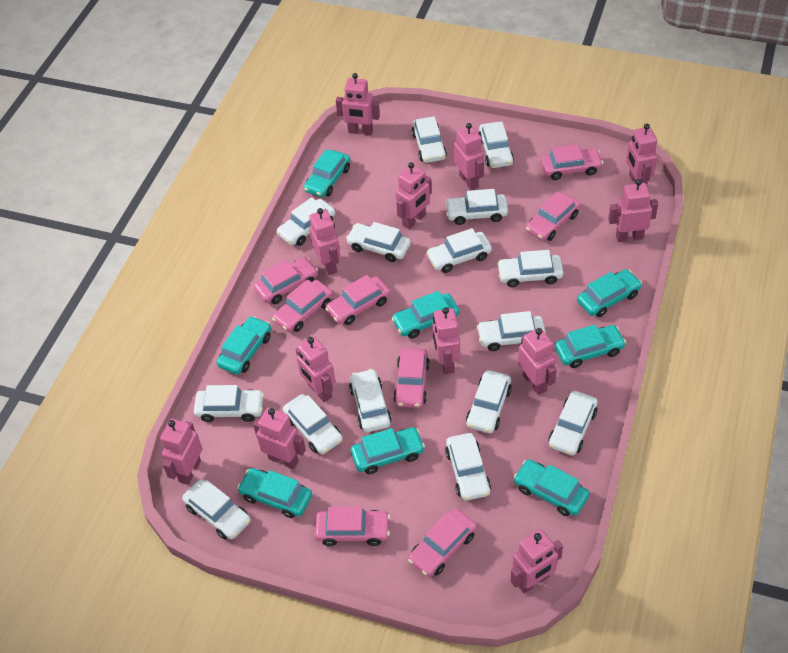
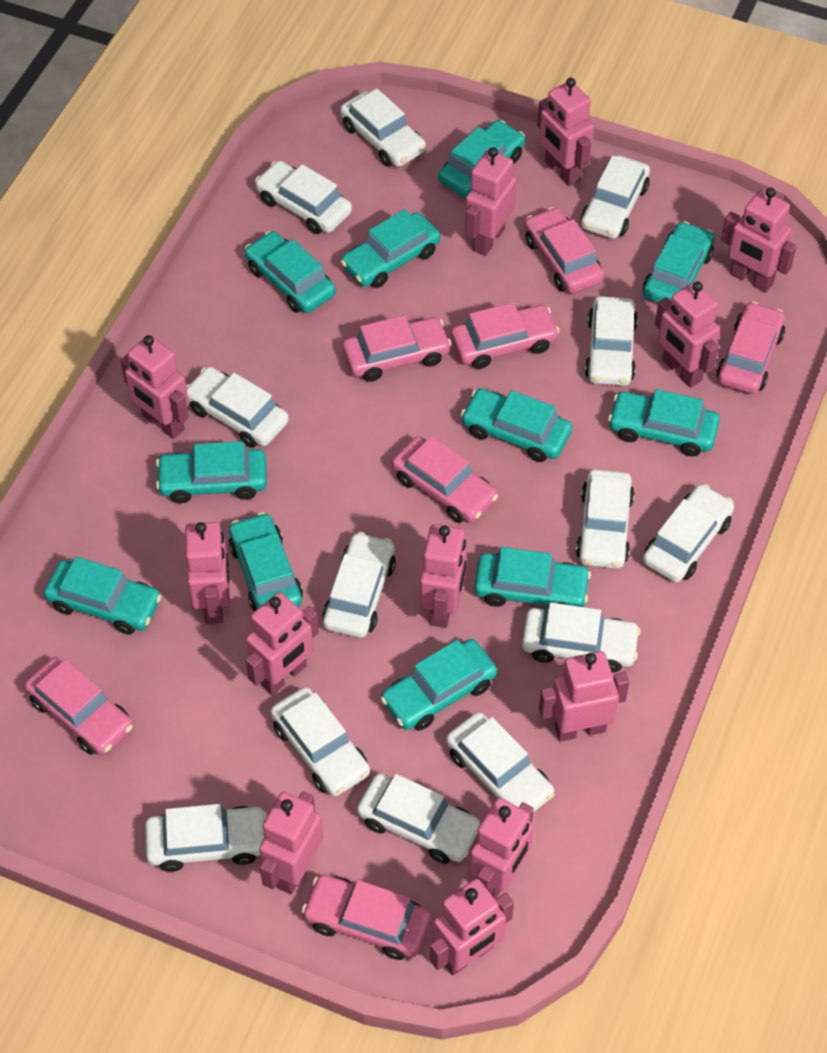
pink car: [254,257,318,304] [272,279,333,332] [315,507,390,546] [325,275,390,325] [393,348,430,408] [408,509,477,577] [526,191,580,241] [541,144,603,180] = 8 -> [25,657,133,755] [302,874,432,960] [342,315,452,382] [392,436,498,523] [451,302,560,369] [525,207,604,293] [716,302,785,394] = 7
turquoise car: [217,316,271,375] [237,468,312,518] [304,149,350,197] [351,427,425,474] [391,291,459,338] [514,459,590,516] [555,325,626,368] [577,269,642,317] = 8 -> [44,556,162,635] [156,441,267,503] [229,512,303,612] [245,231,336,313] [341,209,440,288] [380,639,497,731] [438,120,525,197] [461,388,572,462] [474,547,591,607] [608,389,720,457] [643,221,715,303] = 11
white car: [182,479,251,539] [194,385,264,422] [276,197,335,246] [283,394,343,454] [346,222,411,262] [349,369,392,432] [412,116,447,163] [426,228,492,273] [445,189,508,225] [445,433,491,501] [466,370,512,433] [477,311,546,351] [479,121,514,168] [497,250,564,287] [549,391,598,455] = 15 -> [145,804,267,872] [186,367,289,448] [255,161,352,234] [271,687,370,796] [322,532,396,638] [340,89,426,167] [357,773,480,864] [446,712,555,812] [522,603,641,673] [576,469,634,569] [581,155,650,239] [585,296,638,386] [643,484,734,582] = 13

